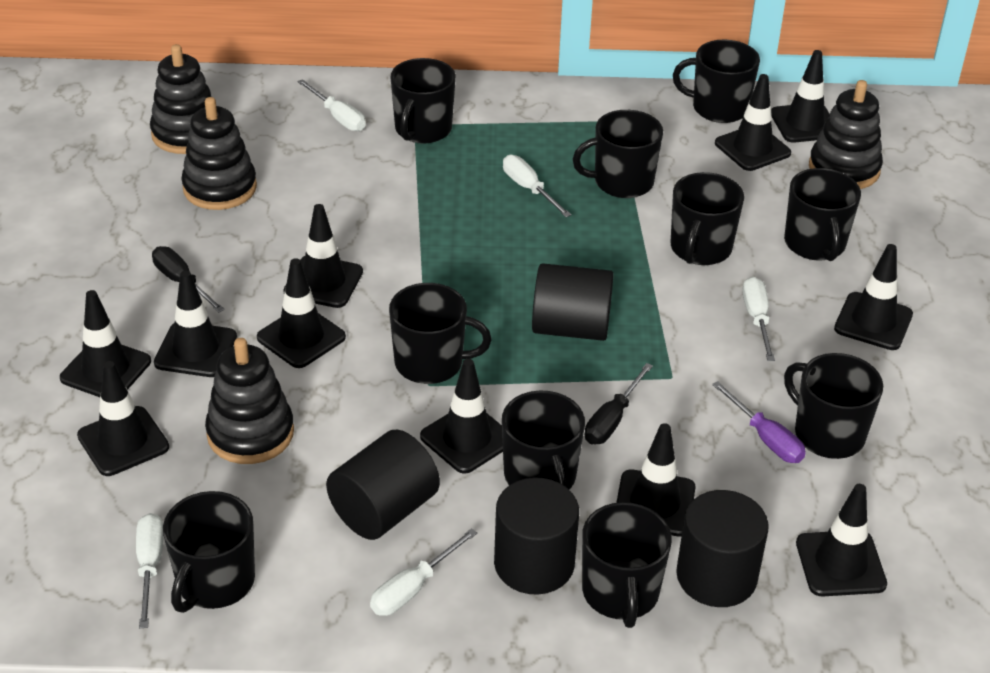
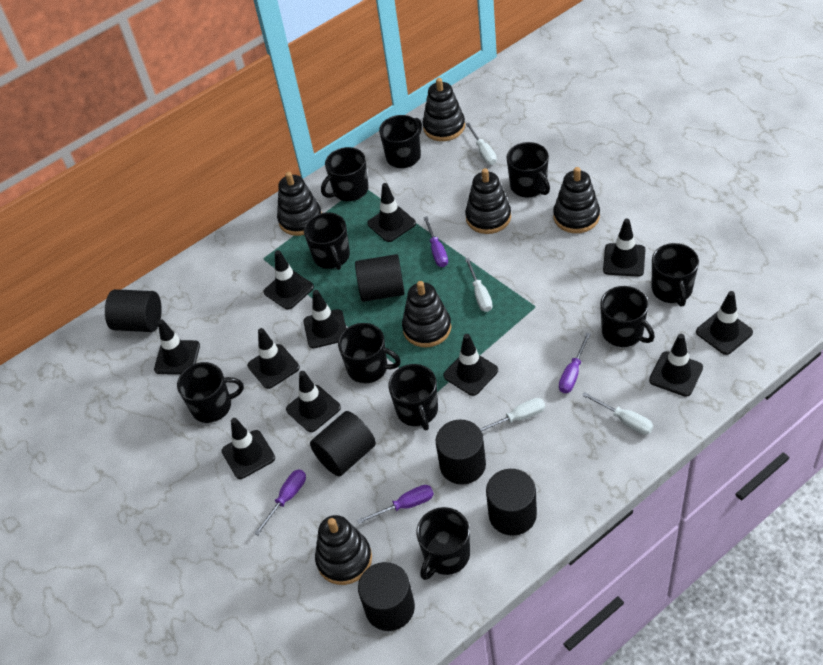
black cylinder: [326,430,440,540] [494,477,579,595] [532,263,614,341] [676,490,769,607] = 4 -> [105,289,162,332] [310,411,376,476] [355,254,405,302] [358,562,415,631] [436,420,486,485] [486,469,537,536] = 6
black screwdriver: [152,246,225,313] [585,363,653,445] = 2 -> none = 0
black stacking toy: [150,44,212,154] [181,97,257,210] [205,338,294,464] [809,80,883,189] = 4 -> [277,172,322,236] [315,515,372,585] [402,281,451,347] [423,78,465,141] [465,168,511,234] [553,167,600,233] = 6
purple screwdriver: [712,381,806,463] = 1 -> [254,469,306,535] [357,485,434,524] [423,216,448,267] [559,333,591,393] = 4
white screwdriver: [136,513,164,628] [298,79,366,131] [370,528,477,616] [503,155,571,217] [742,277,775,361] = 5 -> [465,258,493,312] [466,123,497,165] [480,398,545,431] [582,392,653,434] = 4

